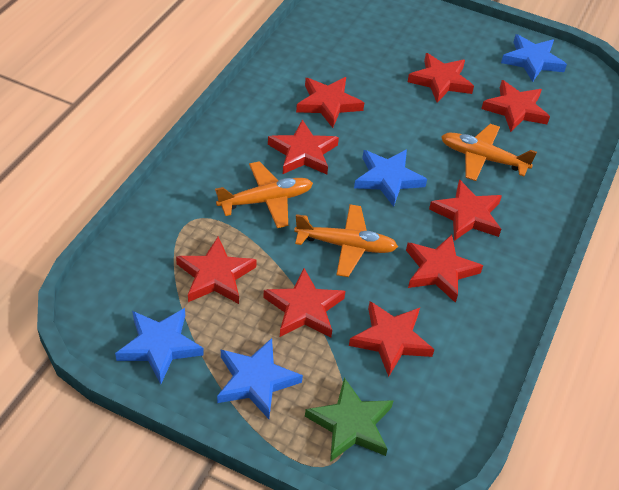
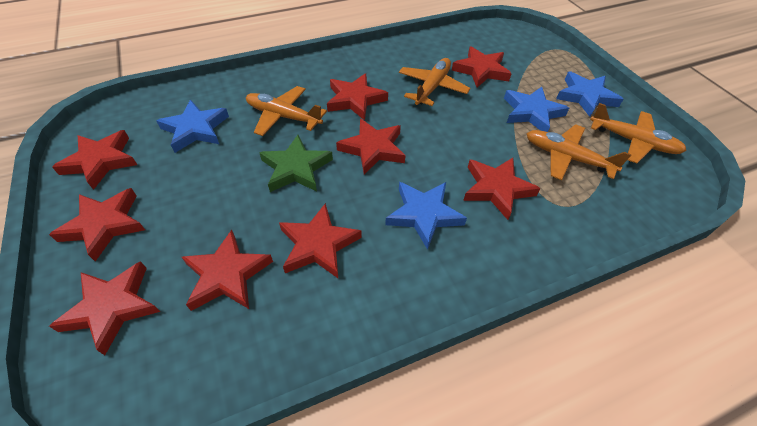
orange plane: [215,161,313,228] [294,204,398,277] [441,124,537,181] = 3 -> [246,86,327,136] [399,58,470,106] [526,124,632,180] [590,103,687,163] = 4

